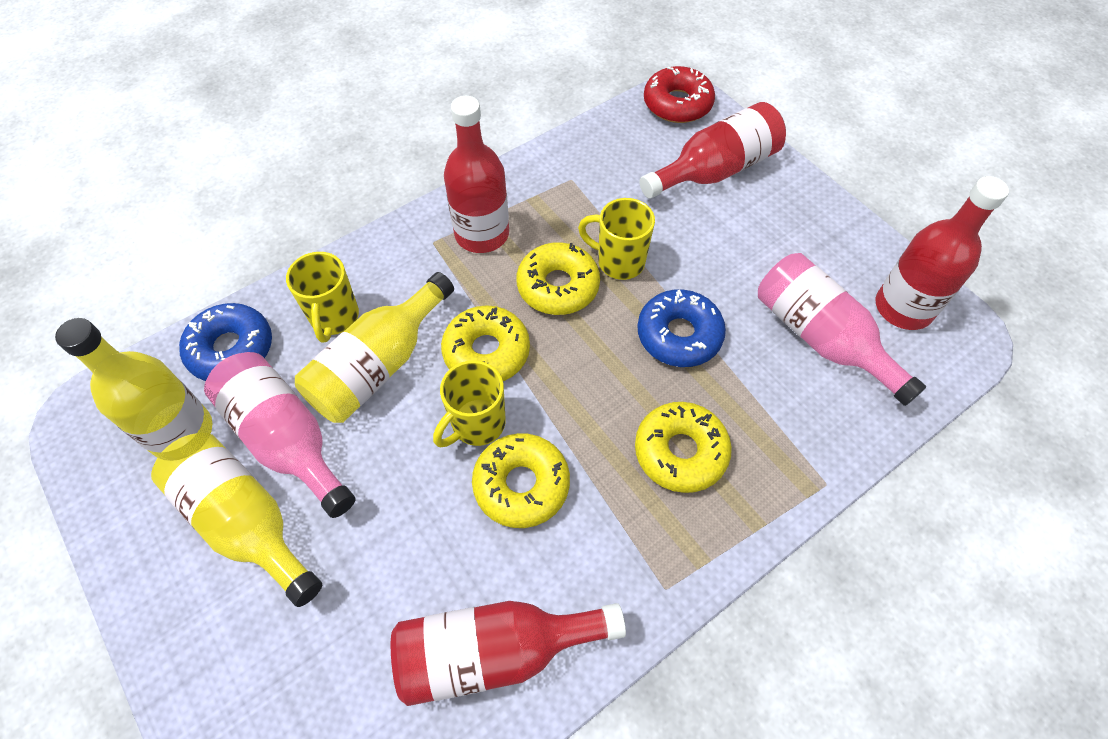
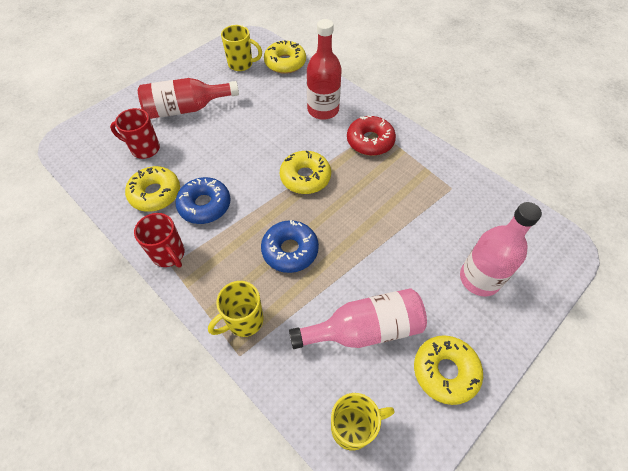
red bottle: [391,601,626,706] [444,96,509,253] [639,102,786,199] [876,176,1009,330] = 4 -> [138,78,239,119] [307,19,342,120] = 2
red mug: none = 0 -> [110,108,160,159] [134,213,185,267] = 2
yellow bottle: [55,318,213,458] [151,433,322,607] [295,272,454,423] = 3 -> none = 0

